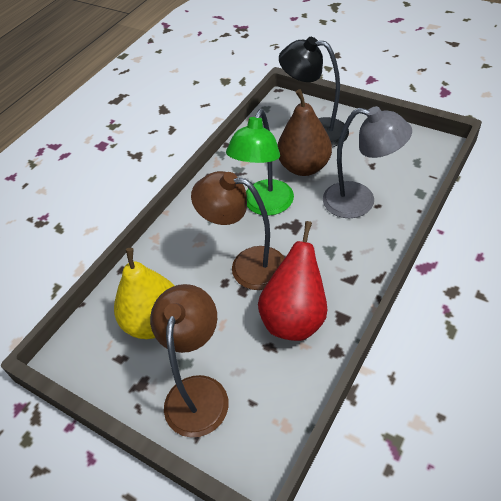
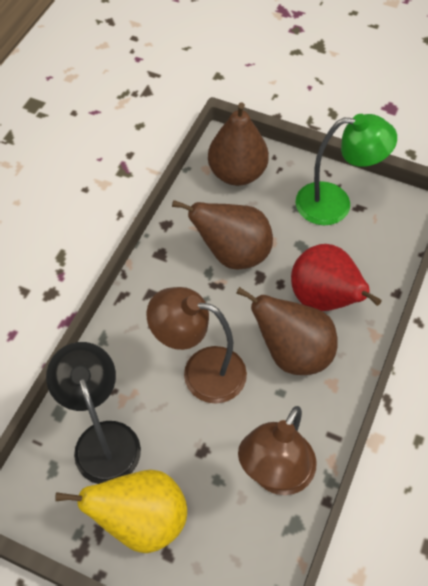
brown pear: [277,89,332,176] = 1 -> [172,200,273,270] [208,102,269,186] [236,287,338,375] = 3
grey lamp: [323,106,412,218] = 1 -> none = 0

